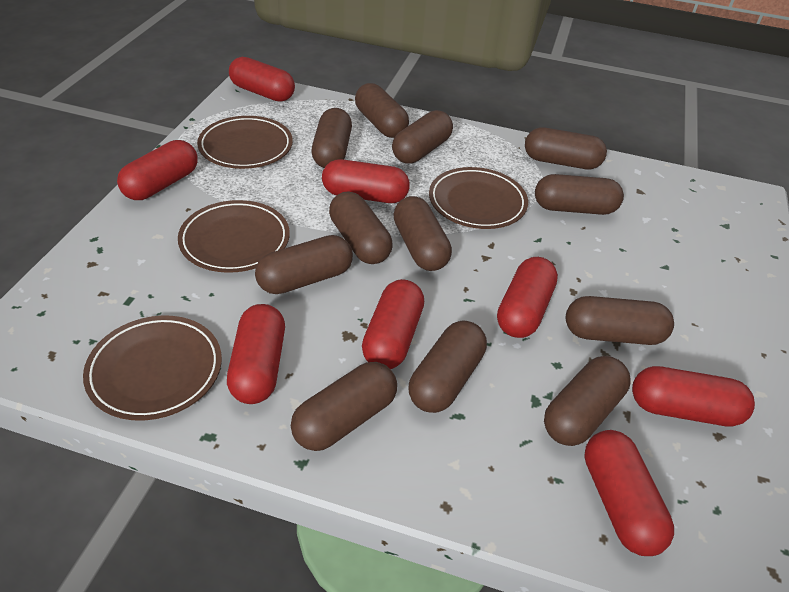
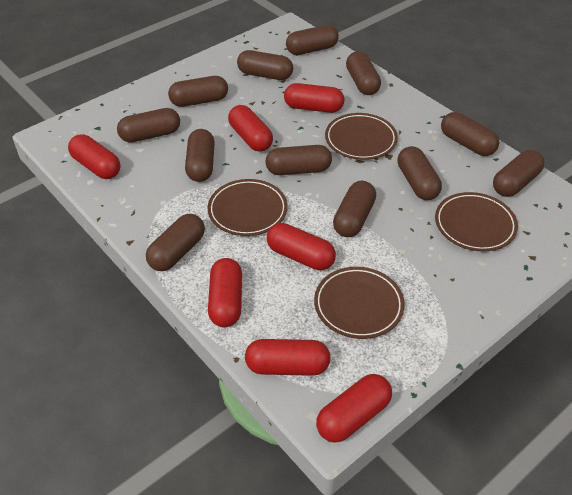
red capsule: [117,140,198,200] [227,304,285,404] [229,57,295,102] [322,159,410,203] [362,279,424,369] [497,257,558,338] [584,430,674,556] [632,366,755,427] = 8 -> [68,134,121,179] [208,258,242,327] [228,105,273,152] [245,339,331,376] [266,223,336,270] [284,83,344,113] [316,374,392,443] = 7

